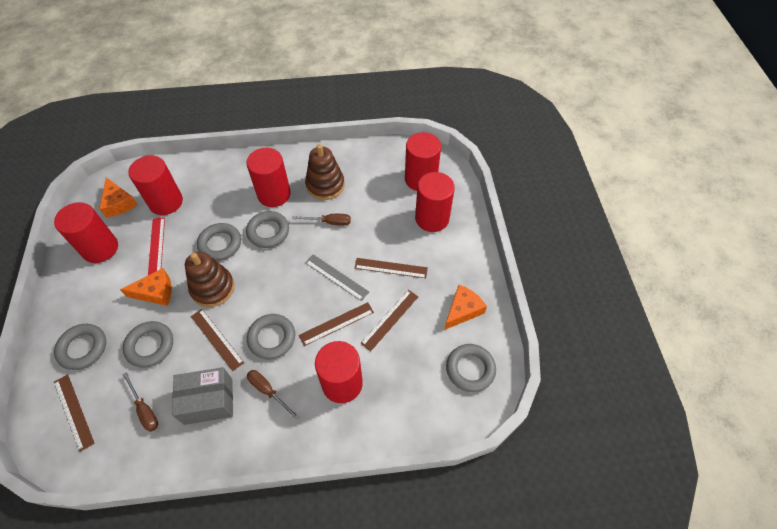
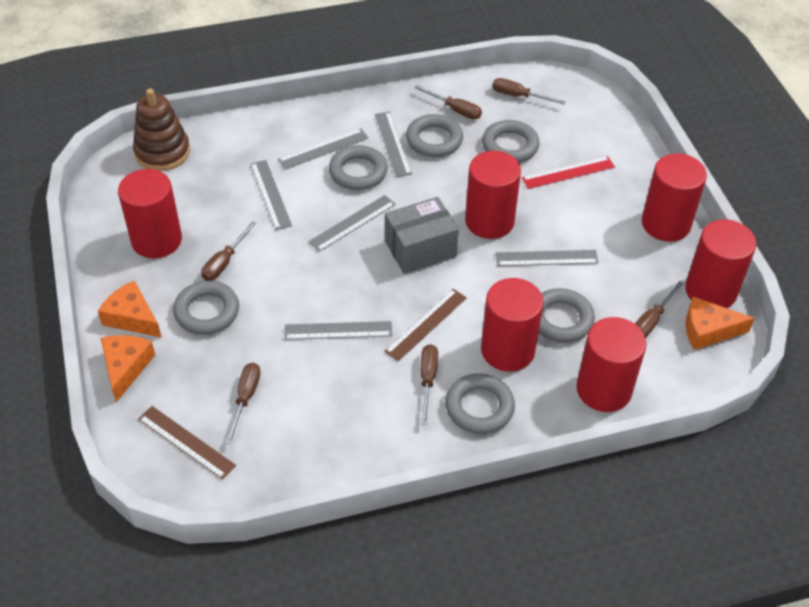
brown ruler: [54,374,94,452] [191,309,244,371] [299,302,374,346] [355,258,428,278] [360,290,418,351] = 5 -> [138,406,236,480] [384,289,467,361] = 2
brown screwdriver: [122,372,158,432] [247,370,299,419] [292,214,351,226] = 3 -> [201,221,257,281] [225,363,260,444] [414,85,482,120] [421,344,438,425] [492,78,566,105] [635,281,684,338] = 6
brown stacking toy: [185,252,234,307] [305,144,345,200] = 2 -> [133,88,190,171] = 1
grey ruler: [305,254,369,301] = 1 -> [251,160,292,230] [278,128,368,170] [284,321,392,340] [308,195,396,252] [375,112,412,177] [496,250,599,266] = 6

